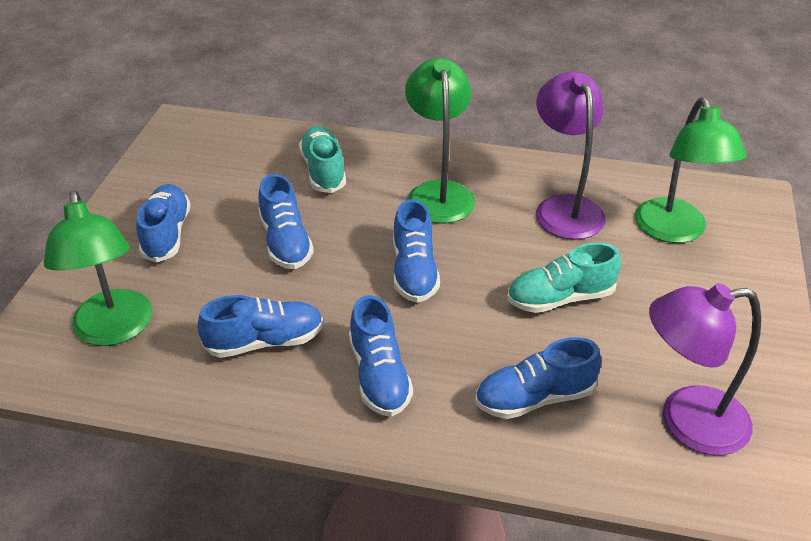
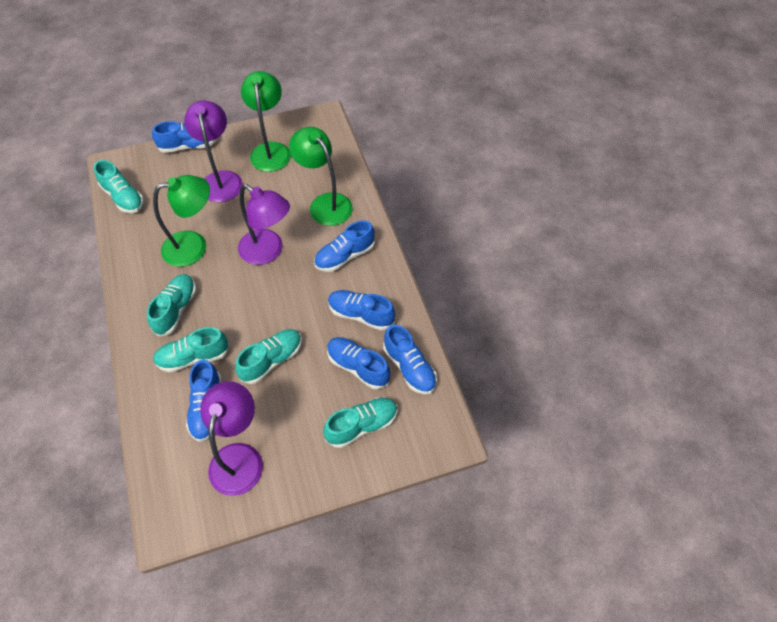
purple lamp: [536,71,605,240] [649,283,761,456] = 2 -> [184,100,243,202] [200,381,263,496] [238,184,290,265] = 3
turquoise shoe: [299,126,346,193] [507,242,621,313] = 2 -> [94,160,144,213] [147,274,196,337] [153,327,230,372] [235,329,302,384] [323,397,398,448] = 5

